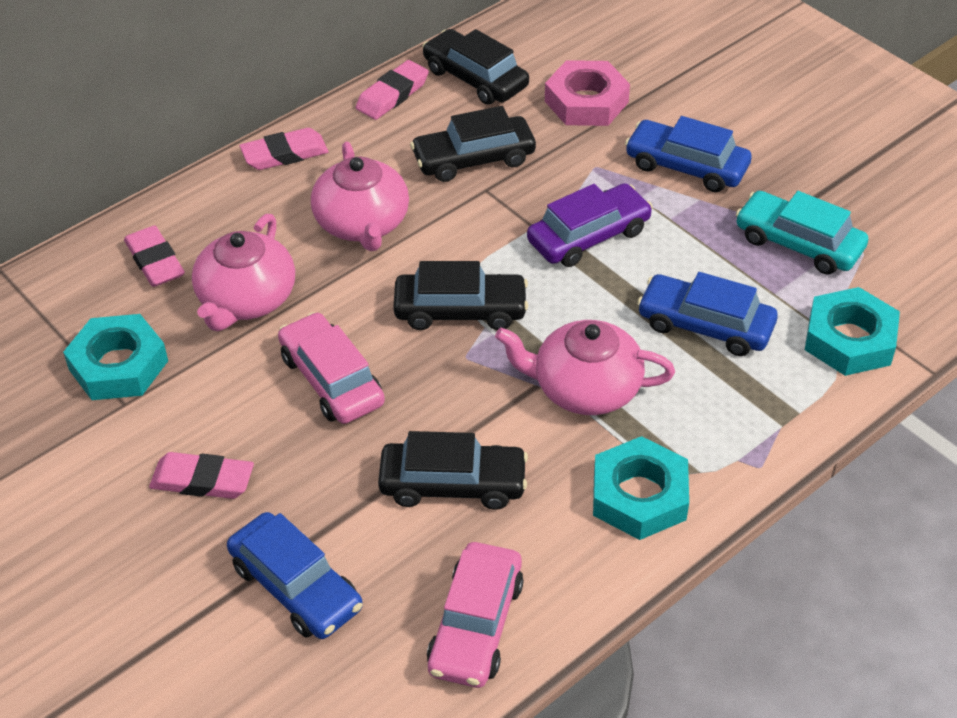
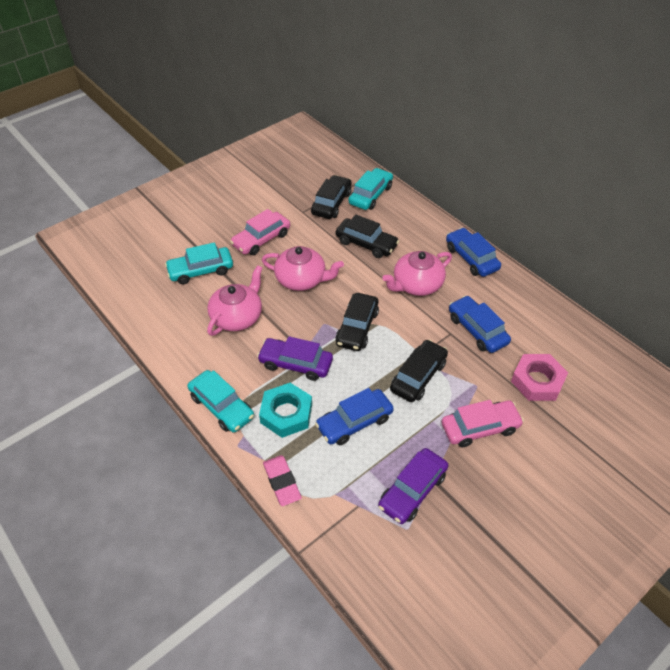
pink eraser: [124,226,185,287] [149,452,254,499] [240,128,329,170] [356,60,429,120] = 4 -> [263,455,302,506] = 1
purple car: [527,183,653,267] = 1 -> [257,336,333,381] [378,448,448,524] = 2
turquoise car: [736,191,868,275] = 1 -> [165,242,233,284] [187,370,254,433] [349,168,393,210] = 3
turquoise nut: [63,314,168,400] [593,436,689,540] [805,287,900,376] = 3 -> [259,383,312,438] = 1

